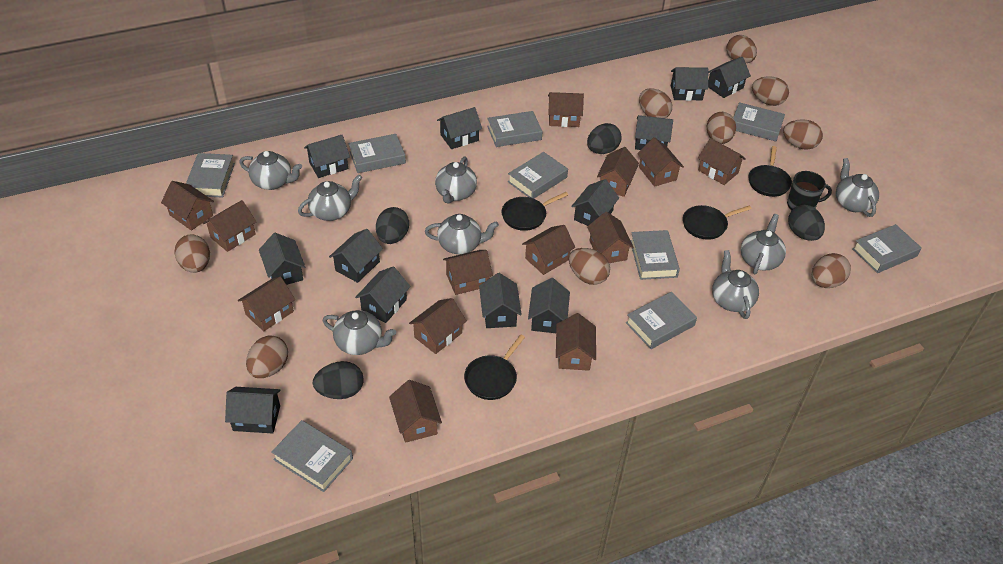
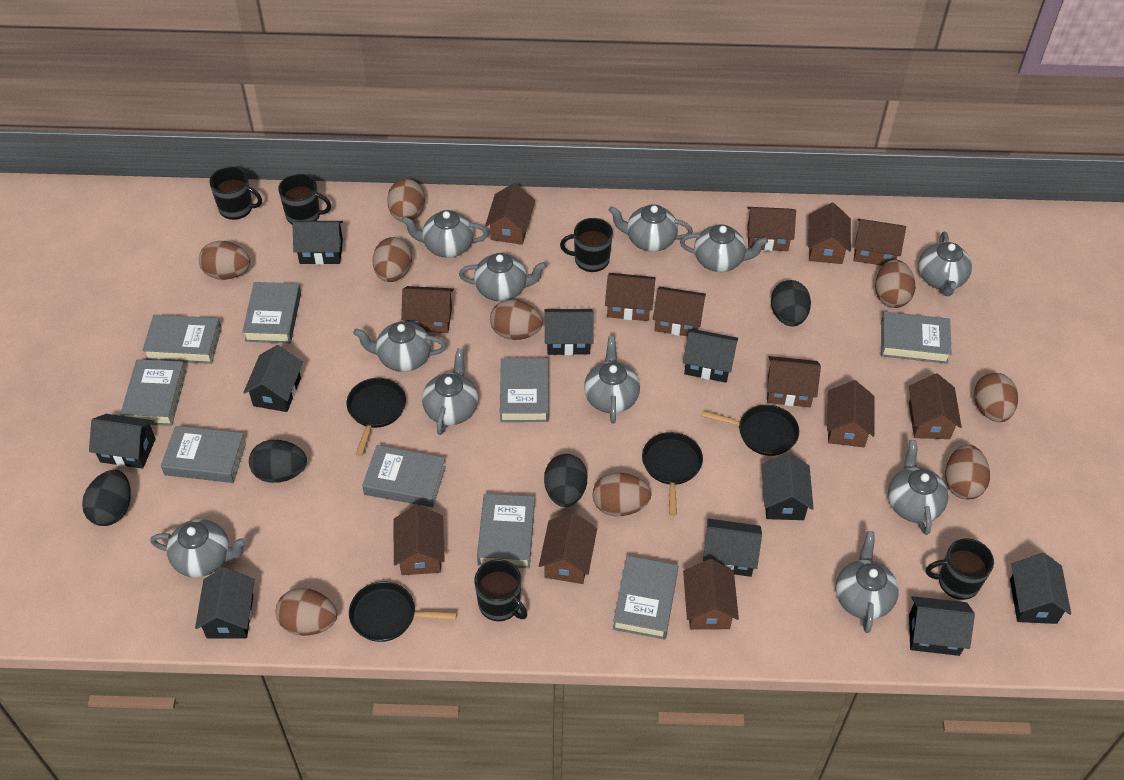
black house: [225,387,281,433] [259,233,305,285] [304,135,350,178] [329,229,383,283] [355,267,411,323] [437,107,482,149] [479,273,522,328] [528,278,570,333] [571,179,619,226] [635,115,673,150] [671,67,708,101] [708,57,751,98] = 12 -> [89,414,156,469] [195,567,255,638] [243,345,303,412] [292,221,343,265] [545,309,594,355] [683,329,738,383] [703,519,762,577] [762,452,814,520] [909,596,975,656] [1010,553,1071,624] = 10
black mug: [787,171,832,210] = 1 -> [209,166,262,220] [278,174,331,225] [474,559,527,621] [560,218,613,272] [926,538,994,600] = 5
grey teapot: [239,151,302,190] [298,175,362,221] [322,310,396,355] [425,214,499,254] [435,156,477,204] [712,250,759,319] [741,214,786,274] [836,158,879,217] = 8 -> [150,519,247,577] [353,321,446,372] [401,210,488,258] [422,348,479,435] [459,253,547,301] [584,336,640,424] [608,204,693,252] [680,224,768,272] [836,531,899,633] [888,440,948,535] [918,232,972,296] = 11

